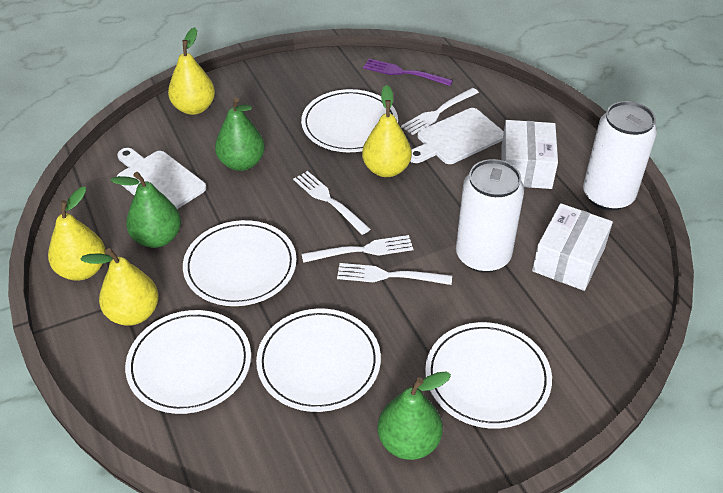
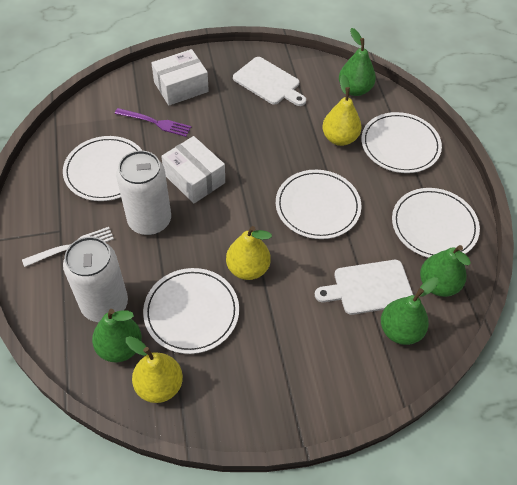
green pear: [110,172,181,248] [215,97,265,171] [377,371,451,460] = 3 -> [92,309,142,363] [339,28,376,96] [381,277,439,345] [420,245,471,297] = 4
white fork: [293,171,370,235] [302,235,413,263] [337,263,452,285] [401,88,479,135] = 4 -> [22,227,114,267] = 1
yellow pear: [48,187,106,280] [80,248,159,326] [168,27,215,115] [362,85,412,177] = 4 -> [126,336,183,403] [226,226,272,280] [322,74,362,146] = 3

